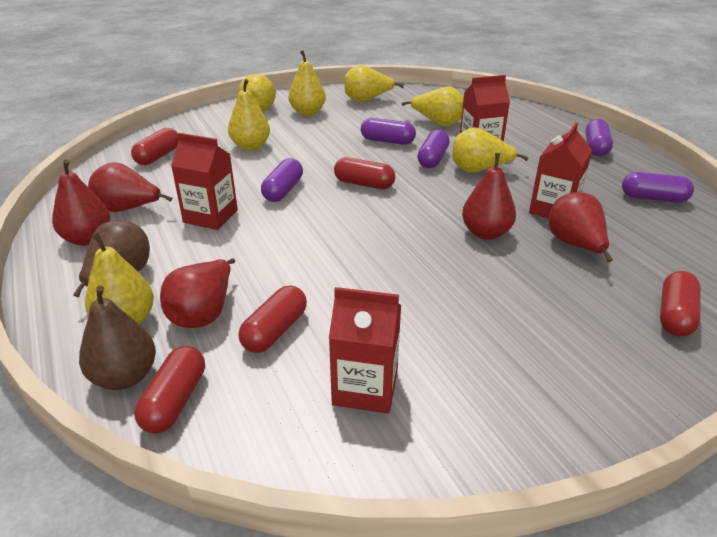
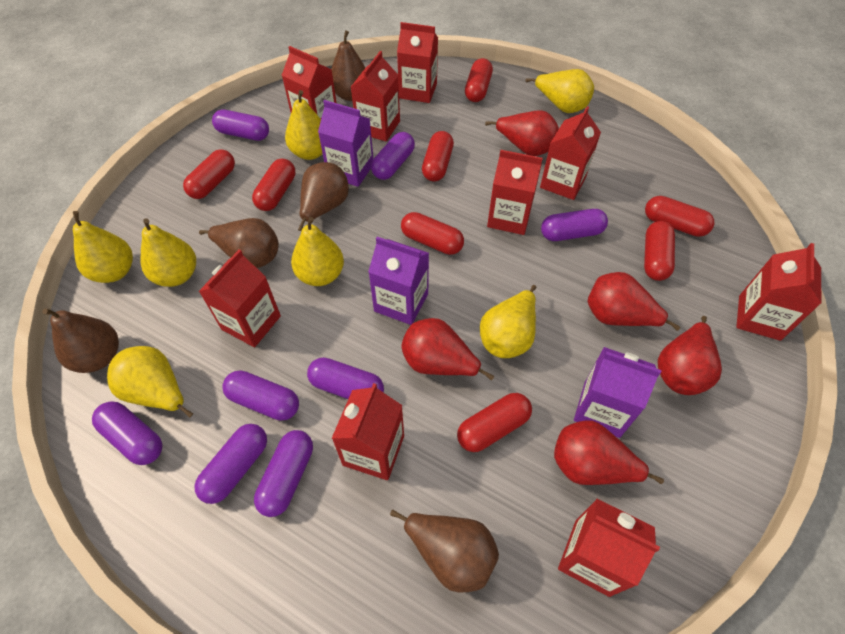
brown pear: [73,220,150,297] [79,286,156,390] = 2 -> [42,308,119,373] [199,218,279,268] [298,162,349,231] [331,30,366,101] [390,510,499,592] = 5
purple capsule: [261,158,303,202] [361,118,416,145] [417,130,450,168] [586,119,613,156] [622,172,694,203] = 5 -> [92,401,162,465] [194,424,267,504] [212,109,269,141] [222,371,299,421] [254,430,313,517] [307,357,384,399] [371,132,415,180] [541,209,608,241] = 8
purple carton: none = 0 -> [318,100,373,187] [368,237,429,325] [574,347,662,438] = 3
red capsule: [131,128,179,165] [134,346,205,434] [239,285,307,353] [334,157,395,189] [660,271,701,337] = 5 -> [183,149,235,199] [252,158,295,211] [401,212,464,255] [422,131,454,181] [457,393,532,452] [465,58,493,102] [644,221,675,281] [645,196,714,237] = 8
red carton: [171,133,238,230] [329,287,401,414] [460,75,510,142] [529,123,592,218] = 4 -> [199,250,281,347] [282,46,337,119] [332,383,404,480] [351,51,400,141] [397,22,438,103] [487,150,543,235] [540,106,601,200] [558,498,660,597] [736,243,821,341] = 9

